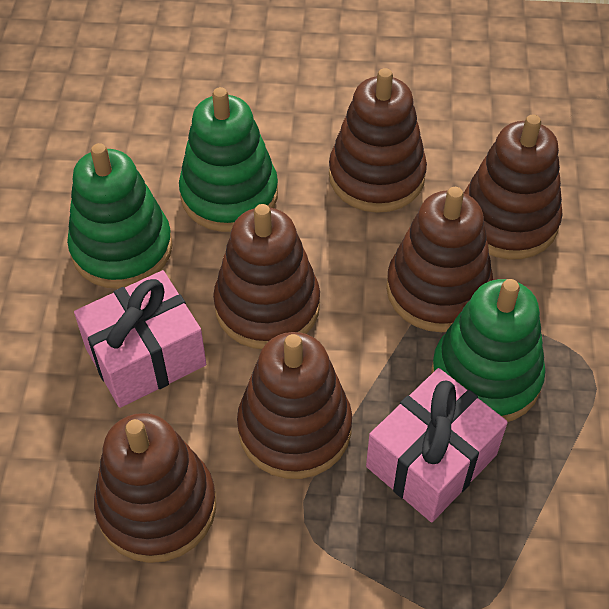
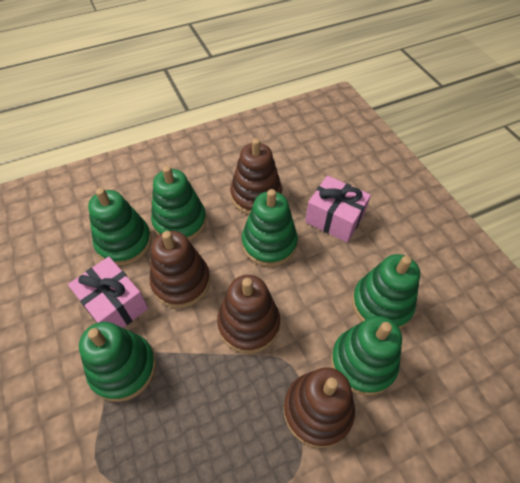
brown stacking toy: [94,413,216,563] [213,204,320,349] [237,332,352,479] [329,68,427,213] [386,187,493,332] [464,114,563,259] = 6 -> [150,231,210,308] [217,275,280,353] [230,138,282,214] [283,367,355,448] = 4
green stacking toy: [67,143,172,289] [179,87,278,232] [431,279,546,422] = 3 -> [79,322,156,402] [88,188,152,266] [151,166,207,241] [242,189,298,267] [331,316,402,395] [352,254,420,329] = 6

